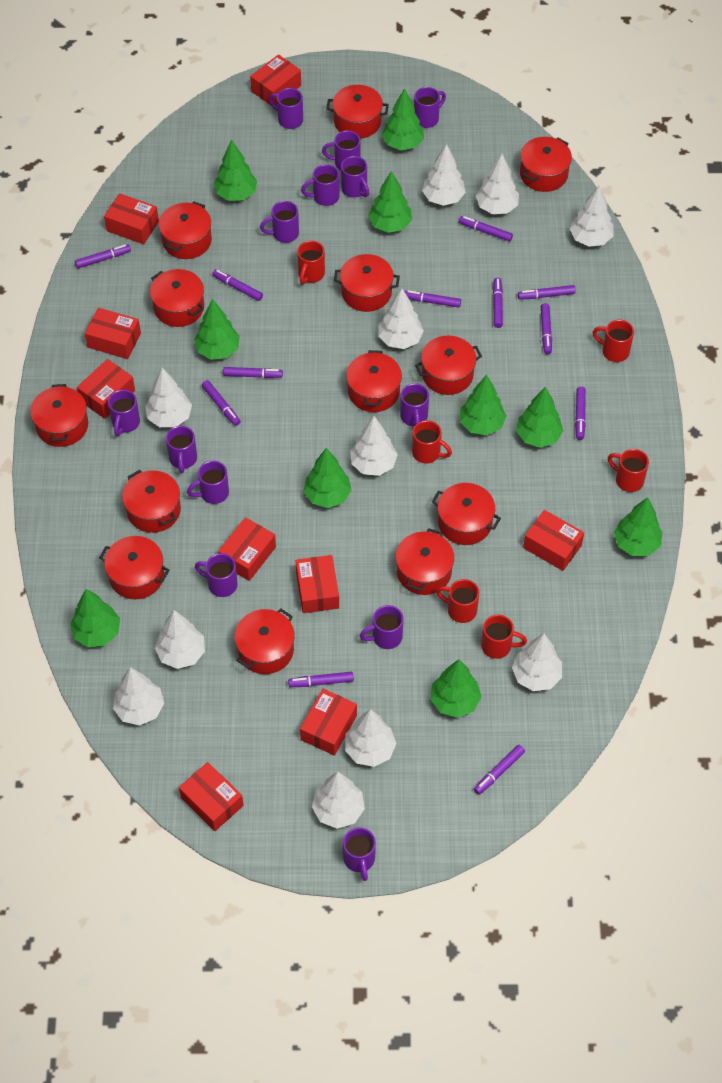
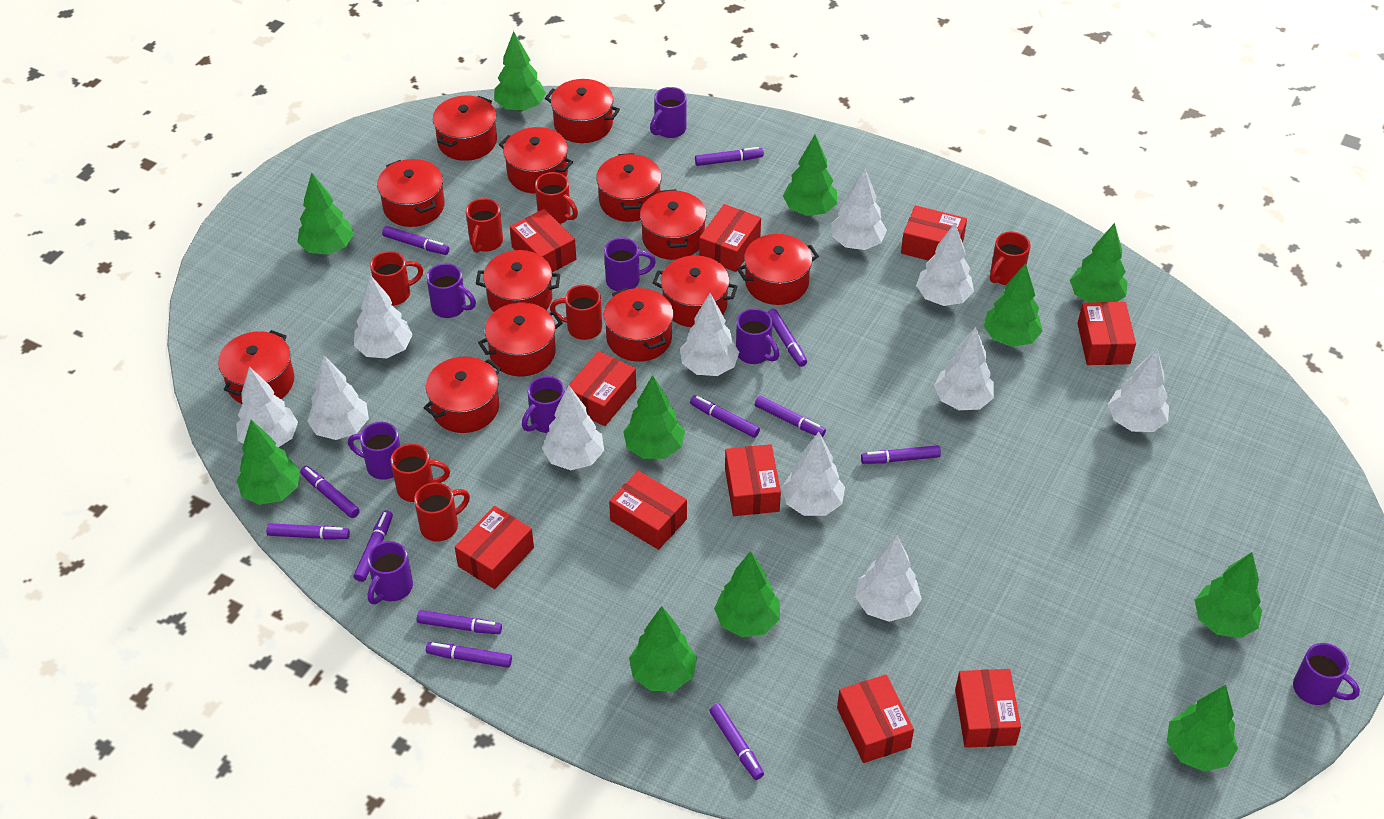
green tree: [70,589,120,647] [194,299,240,360] [214,140,257,201] [303,448,352,508] [368,171,412,233] [382,88,424,150] [430,660,481,718] [460,375,506,435] [516,387,563,448] [614,497,662,556] = 10 -> [237,420,300,505] [297,173,354,255] [494,31,546,111] [623,375,685,459] [629,606,697,691] [714,551,780,637] [783,135,837,216] [983,263,1042,347] [1070,223,1127,303] [1167,685,1238,772] [1195,552,1262,638] = 11
purple mug: [108,390,140,436] [166,426,197,473] [187,461,229,504] [195,553,238,597] [260,201,299,243] [269,88,303,129] [301,164,339,206] [322,130,361,170] [341,156,369,198] [343,827,376,881] [360,605,403,649] [400,383,429,426] [414,87,446,128] = 13 -> [348,422,400,480] [367,541,413,604] [426,263,476,318] [522,376,565,433] [604,238,656,291] [650,87,687,138] [736,308,780,364] [1293,643,1360,705] = 8
red box: [77,359,135,419] [85,308,141,359] [104,193,159,244] [179,762,244,831] [218,517,276,581] [250,55,301,105] [296,555,339,613] [300,689,357,756] [523,510,584,571] = 9 -> [455,506,534,589] [510,209,576,272] [566,351,636,426] [609,471,687,550] [699,204,761,272] [725,444,781,516] [837,675,914,763] [901,205,967,261] [955,669,1021,748] [1077,302,1136,365] = 10
red mug: [297,241,325,284] [412,420,452,464] [436,579,479,623] [481,615,527,659] [593,320,634,362] [608,449,649,492] = 6 -> [370,251,423,306] [391,444,450,502] [414,482,470,542] [466,198,503,253] [535,172,578,224] [550,285,602,340] [990,232,1031,285] = 7

